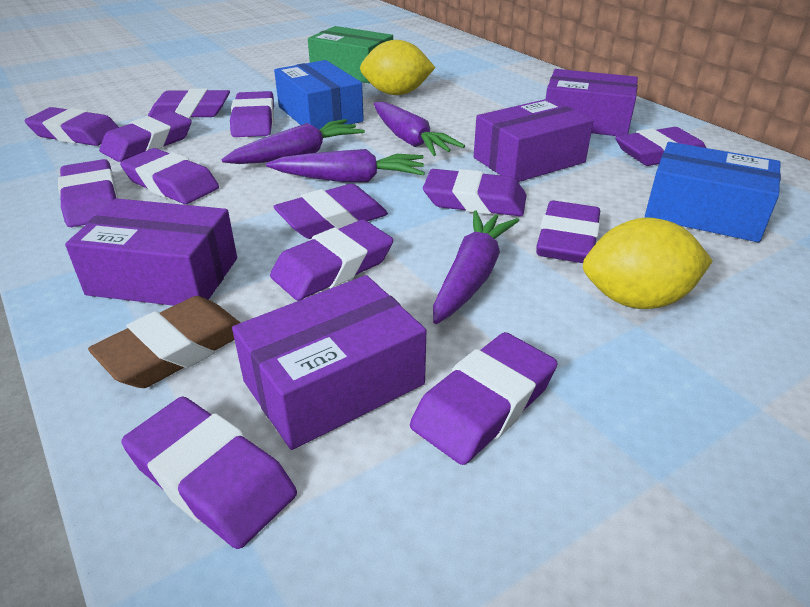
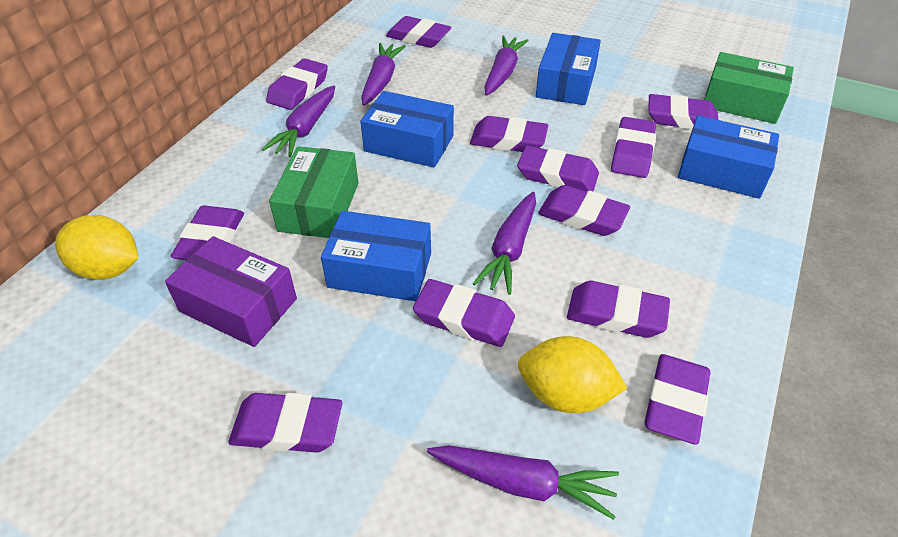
blue box: [274,60,364,130] [645,142,781,242] = 2 -> [321,211,431,301] [360,91,454,168] [536,33,601,105] [678,116,779,199] = 4
brown eraser: [88,296,241,388] = 1 -> none = 0
green box: [308,26,393,83] = 1 -> [269,146,359,238] [704,52,794,124] = 2
purple box: [65,198,237,306] [232,275,426,450] [474,99,594,182] [546,69,638,136] = 4 -> [165,236,297,347] = 1
purple carrot: [221,119,365,164] [266,149,425,182] [374,102,465,156] [433,211,519,324] = 4 -> [262,86,335,157] [361,43,406,106] [427,445,619,520] [473,192,536,295] [484,35,529,95] = 5
purple eraser: [24,107,119,146] [58,159,118,227] [99,111,192,162] [120,148,219,204] [121,397,297,549] [148,89,230,118] [230,91,274,137] [270,220,393,300] [273,184,388,239] [410,332,558,465] [423,169,527,216] [536,201,600,263] [615,127,706,166] = 13 -> [170,206,244,260] [228,393,342,453] [266,58,328,110] [386,16,451,48] [413,279,515,347] [470,116,548,152] [517,145,599,192] [538,185,630,236] [567,281,670,338] [611,117,656,178] [645,354,710,445] [648,94,718,130] = 12

